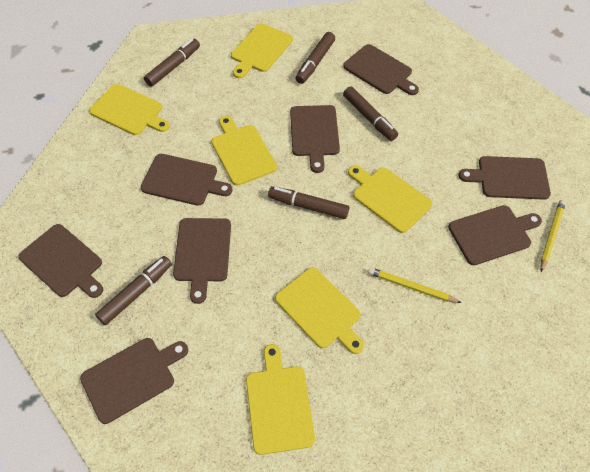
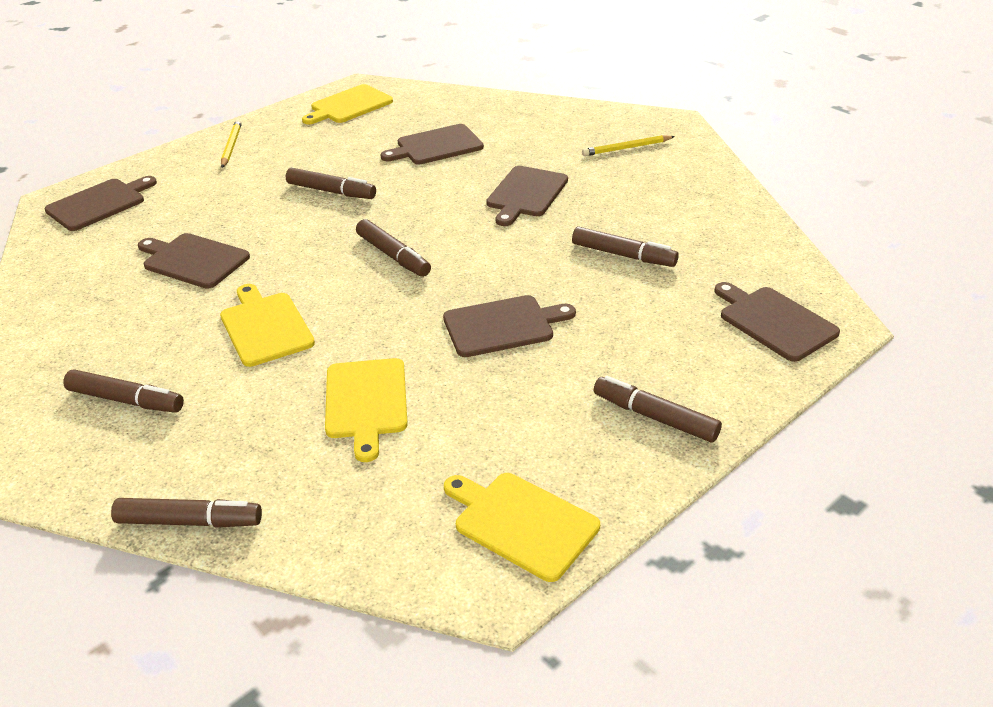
brown cutting board: [18,224,103,298] [80,338,188,424] [141,154,233,206] [173,218,231,304] [290,105,340,173] [343,44,419,95] [448,205,542,265] [459,156,551,200] = 8 -> [45,176,157,231] [138,233,250,288] [380,124,484,165] [443,295,576,357] [486,166,568,226] [714,282,840,362] = 6
brown marker: [95,256,172,325] [144,39,200,87] [268,186,349,219] [295,32,335,84] [343,86,398,141] = 5 -> [63,369,184,413] [111,498,262,528] [286,168,376,199] [356,219,431,277] [572,226,679,267] [594,376,722,443] = 6
yellow cutting board: [89,84,170,135] [211,116,277,186] [231,23,293,78] [246,344,315,455] [275,267,364,354] [348,165,432,233] = 6 -> [220,284,315,367] [302,84,393,124] [325,358,408,462] [444,473,600,582] = 4

